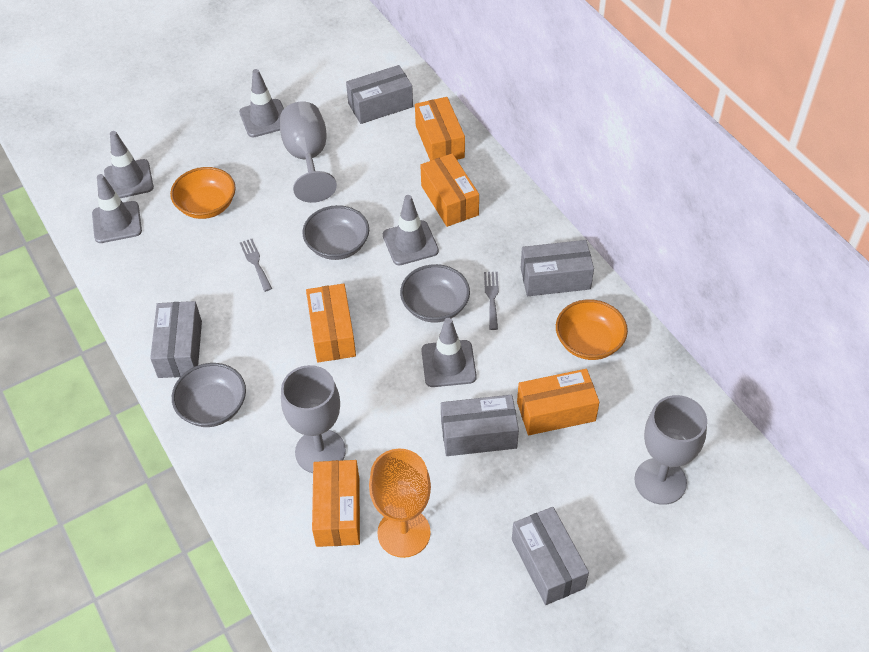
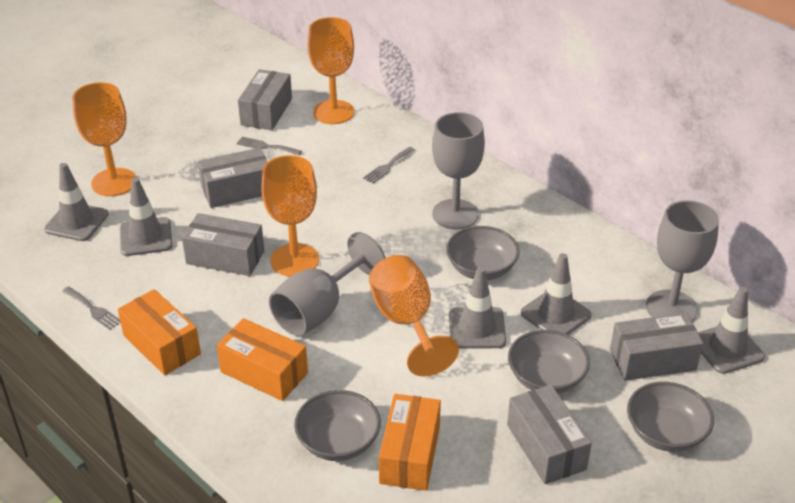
grey bowl: [172,363,246,427] [302,205,369,260] [400,264,470,322] = 3 -> [294,390,381,461] [446,226,520,280] [508,330,590,394] [627,382,714,452] = 4
grey fork: [240,239,272,292] [484,272,499,330] = 2 -> [62,287,121,330] [236,136,302,155] [363,147,415,184] = 3
orange bowl: [170,167,236,219] [556,299,628,360] = 2 -> none = 0
orange box: [306,284,356,362] [312,460,360,547] [415,97,465,161] [420,153,479,227] [517,369,599,435] = 5 -> [118,289,201,375] [217,318,308,401] [379,394,441,491] = 3
orange goblet: [369,449,431,558] = 1 -> [72,82,136,196] [261,155,319,277] [308,17,354,124] [369,255,459,377] = 4

